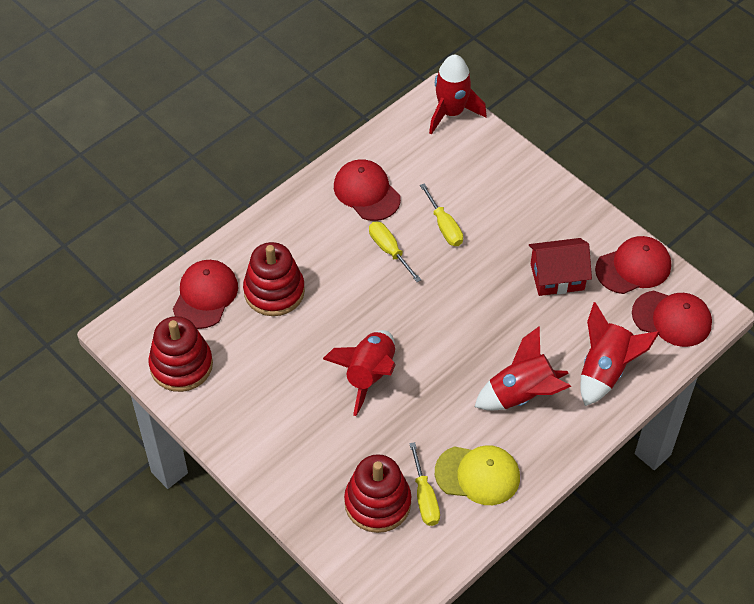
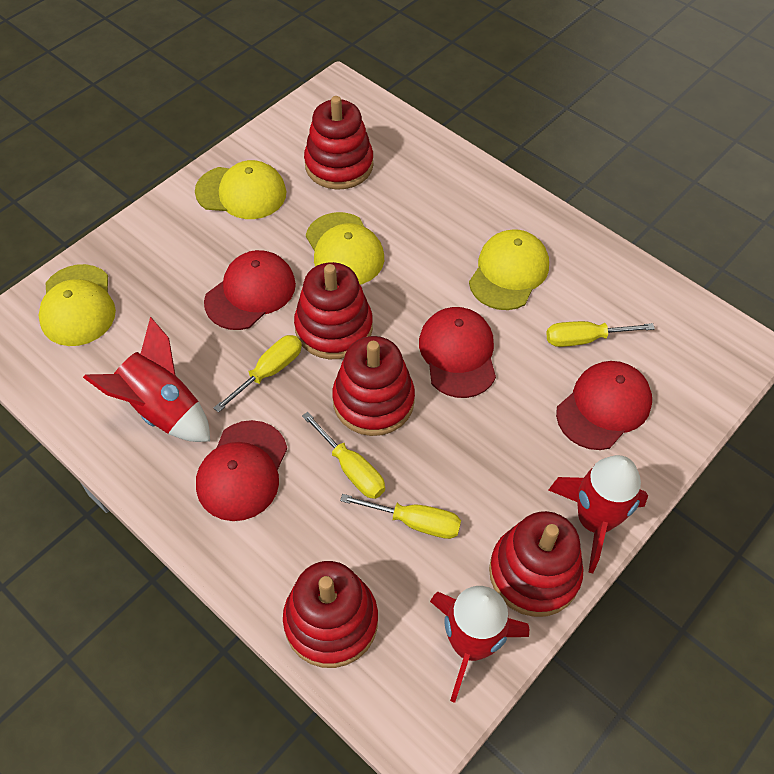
red house: [529,238,592,296] = 1 -> none = 0
red rocket: [323,330,395,416] [429,55,487,135] [475,326,571,411] [580,302,660,406] = 4 -> [83,317,210,442] [430,586,529,703] [549,455,648,573] = 3
red stacking toy: [148,316,213,392] [243,242,305,316] [344,454,411,533] = 3 -> [283,561,378,668] [294,262,373,359] [304,96,373,190] [332,336,415,436] [489,511,584,617] = 5
yellow cap: [435,445,520,505] = 1 -> [39,264,116,346] [195,160,286,219] [306,212,384,285] [469,229,549,310] = 4
yellow screwdriver: [369,221,421,282] [409,442,440,526] [420,183,463,246] = 3 -> [214,335,302,413] [302,412,385,499] [340,494,461,539] [546,321,655,347] = 4

